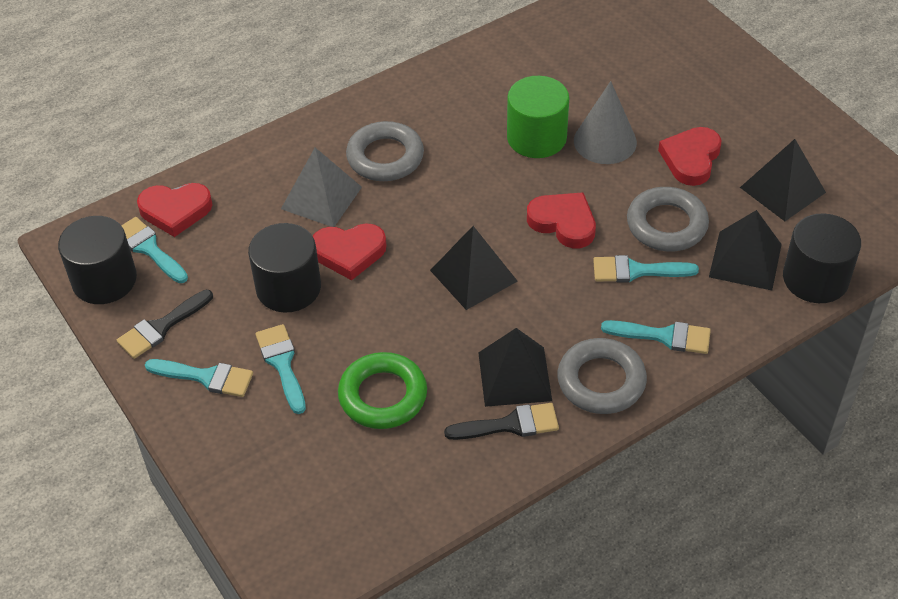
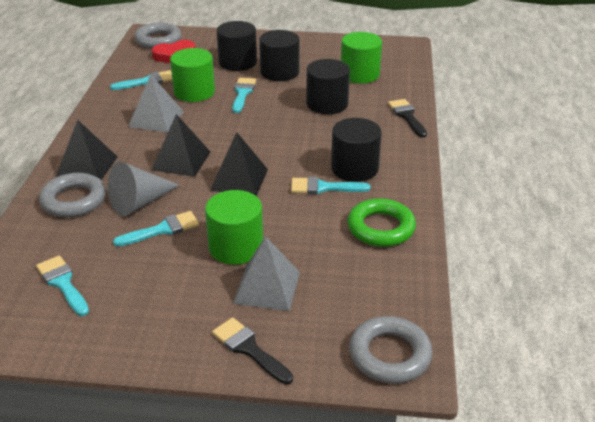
black cylinder: [58,216,137,304] [248,223,321,313] [783,214,861,303] = 3 -> [217,21,257,71] [259,30,300,81] [306,59,350,114] [331,118,382,182] = 4
black pyramid: [430,226,518,310] [478,328,552,407] [709,210,782,291] [740,139,826,221] = 4 -> [56,119,118,180] [152,114,210,177] [210,132,268,196] = 3
green cylinder: [507,76,569,158] = 1 -> [170,48,215,102] [205,190,263,265] [341,32,382,83] = 3
grey pyramid: [281,148,362,227] = 1 -> [128,74,184,133] [233,236,300,311] = 2
red heart: [137,183,213,237] [313,223,387,280] [527,192,596,248] [658,127,721,186] = 4 -> [152,40,196,63] = 1

